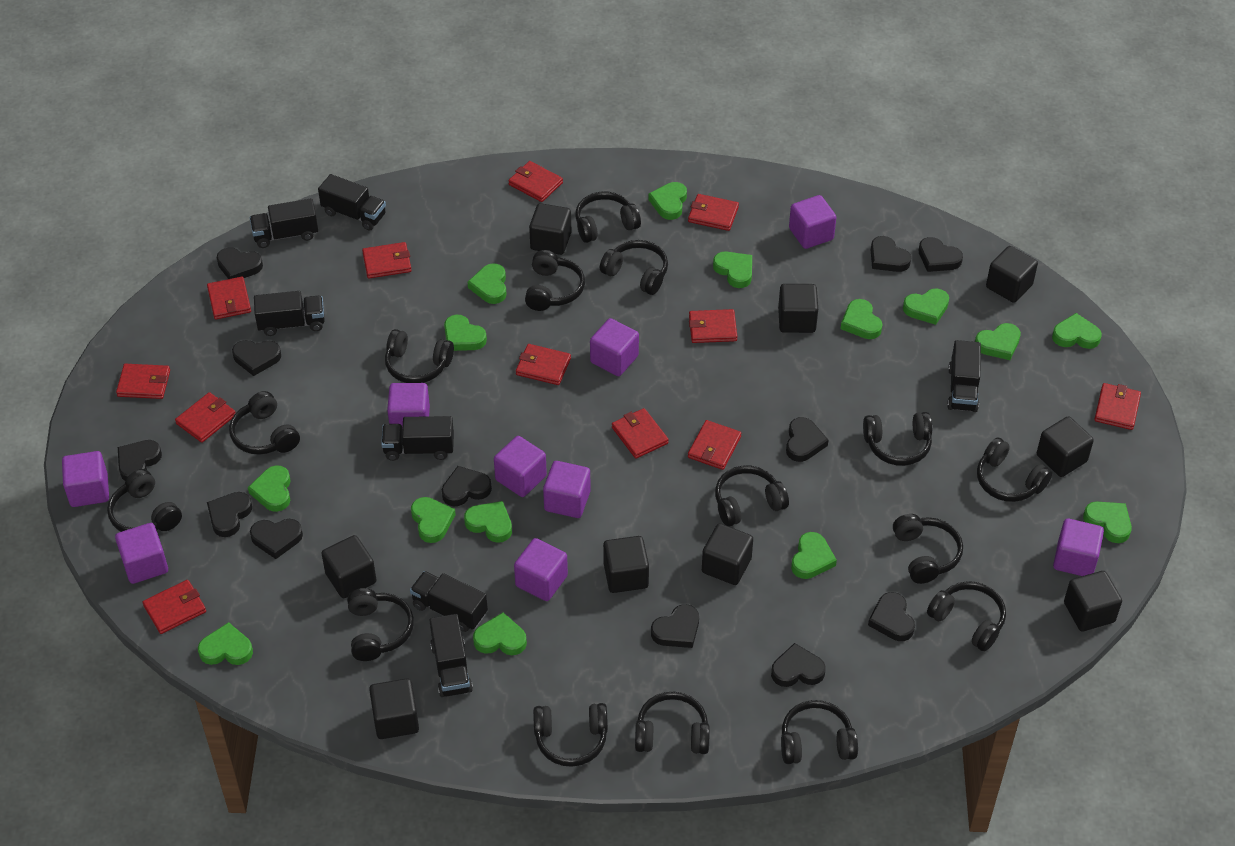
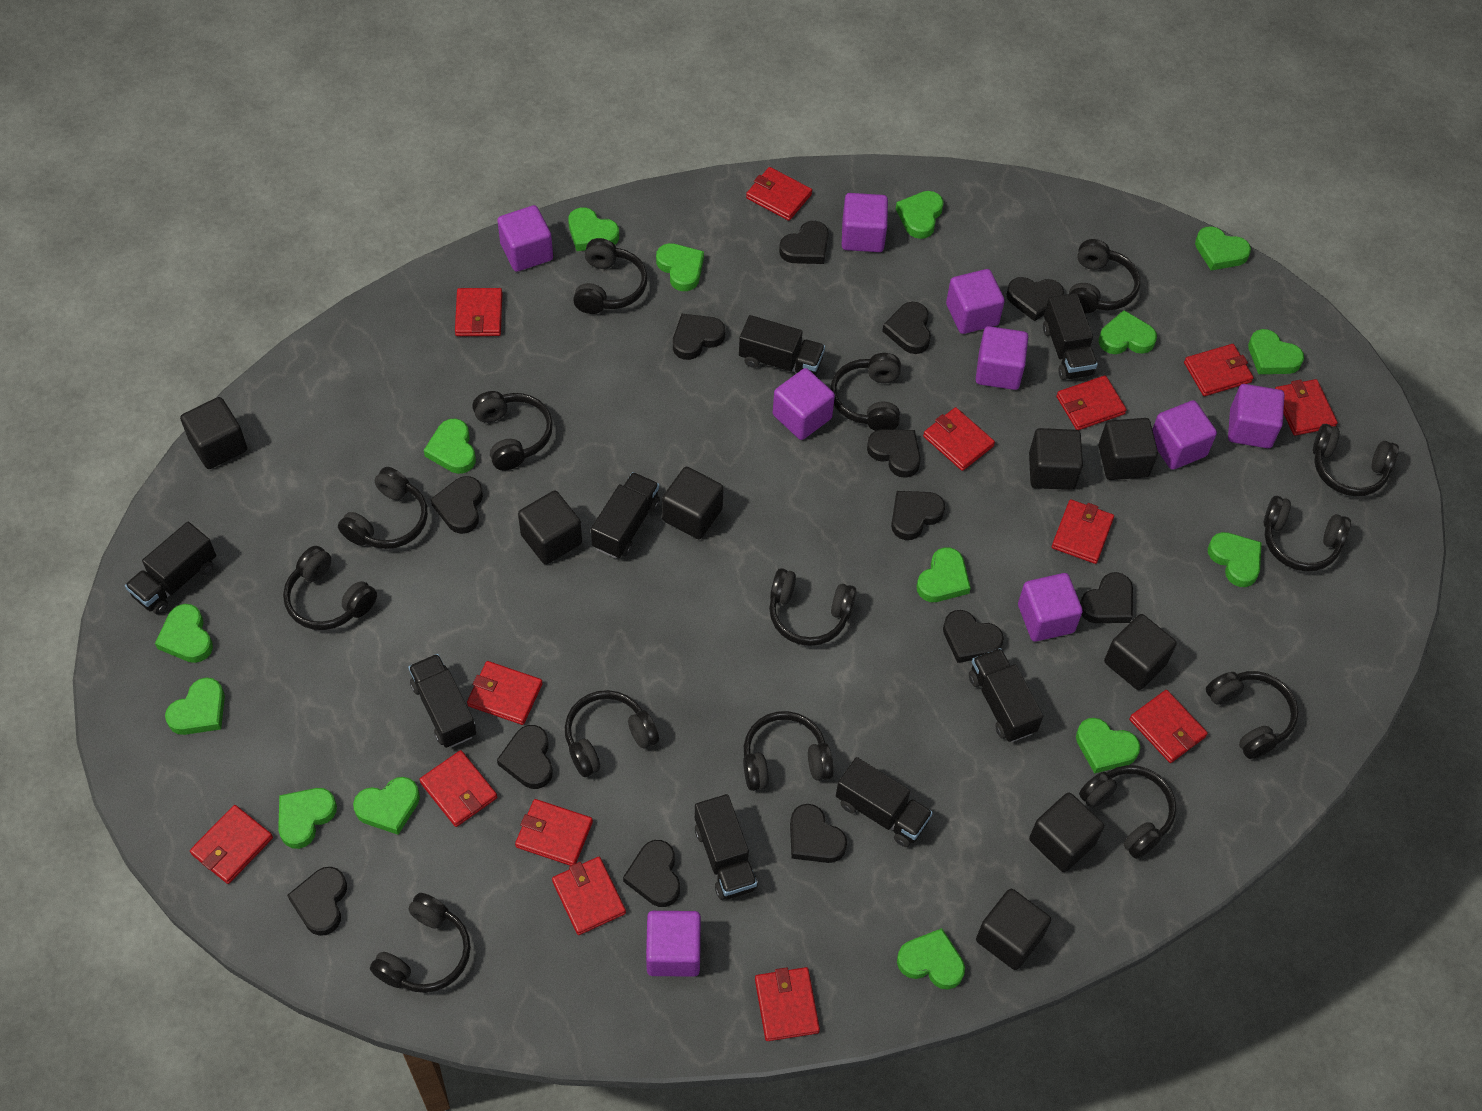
black cube: [321,535,376,598] [369,678,419,739] [529,203,571,255] [603,536,649,593] [702,523,753,585] [778,284,818,333] [986,246,1038,303] [1037,416,1094,477] [1064,571,1122,631] = 9 -> [180,397,247,469] [518,491,582,565] [662,467,724,539] [976,889,1051,970] [1029,428,1083,490] [1029,793,1104,872] [1098,418,1158,480] [1104,614,1177,690] = 8
black headphones: [107,469,182,532] [229,391,300,455] [347,588,414,661] [385,329,454,383] [525,250,585,311] [533,703,608,767] [575,191,641,243] [600,240,668,295] [635,692,710,754] [715,465,789,527] [781,700,858,764] [863,412,932,466] [893,514,963,584] [927,581,1006,651] [977,437,1052,502] = 15 -> [283,546,377,630] [338,467,428,549] [370,893,471,993] [472,391,553,471] [565,690,659,777] [573,238,647,314] [743,711,834,791] [769,568,857,646] [830,353,901,431] [1069,239,1140,313] [1079,765,1176,859] [1206,671,1298,759] [1264,496,1351,571] [1313,424,1399,496] = 14
black heart: [118,440,162,481] [207,492,252,537] [217,247,263,279] [232,340,281,376] [250,519,303,559] [442,466,492,507] [651,604,699,648] [771,643,826,687] [786,417,828,462] [868,592,915,641] [871,236,911,272] [919,237,963,272] = 12 -> [287,867,347,936] [431,476,483,534] [497,725,553,789] [623,840,680,907] [673,314,725,360] [779,221,829,264] [790,804,847,863] [867,429,921,478] [882,302,931,354] [891,491,945,540] [943,610,1004,663] [1006,277,1064,321] [1080,572,1133,623] = 13
black truck: [250,198,318,248] [254,291,325,336] [318,174,386,231] [381,416,454,461] [410,571,488,632] [430,614,473,697] [947,340,981,412] = 7 -> [125,522,216,615] [408,654,476,748] [591,472,660,559] [695,794,758,900] [739,315,825,376] [836,757,933,847] [969,648,1043,742] [1043,293,1098,380] = 8
red wallet: [116,364,170,399] [143,580,206,634] [175,392,235,443] [207,277,251,320] [362,242,411,278] [508,161,563,202] [516,344,571,385] [612,408,669,459] [688,194,739,231] [688,420,741,470] [689,309,737,343] [1094,383,1141,430] = 12 -> [190,805,273,884] [419,750,497,827] [455,288,502,336] [467,661,543,725] [515,799,593,866] [552,857,626,935] [746,167,812,221] [755,967,820,1041] [923,407,995,471] [1052,499,1114,564] [1056,375,1127,430] [1129,690,1208,763] [1184,344,1254,396] [1275,379,1338,436] = 14

